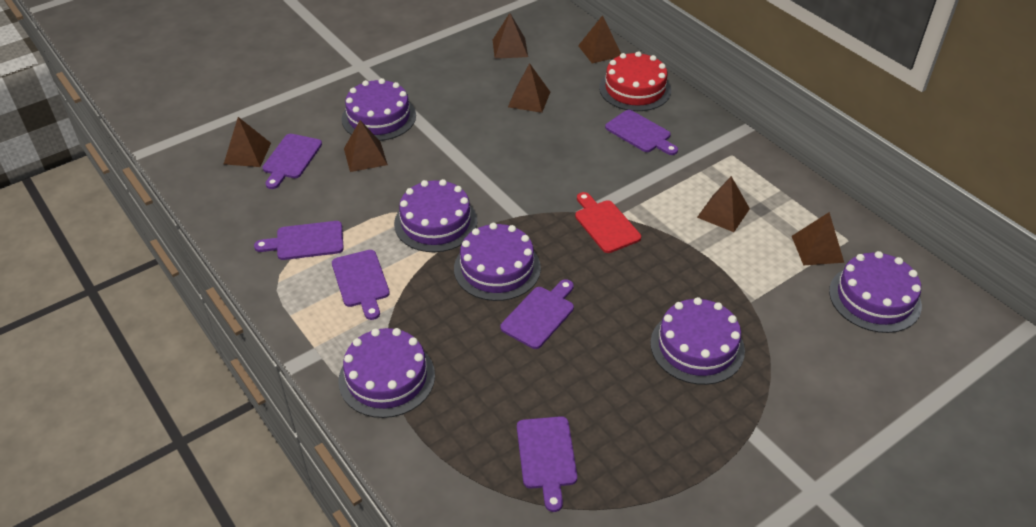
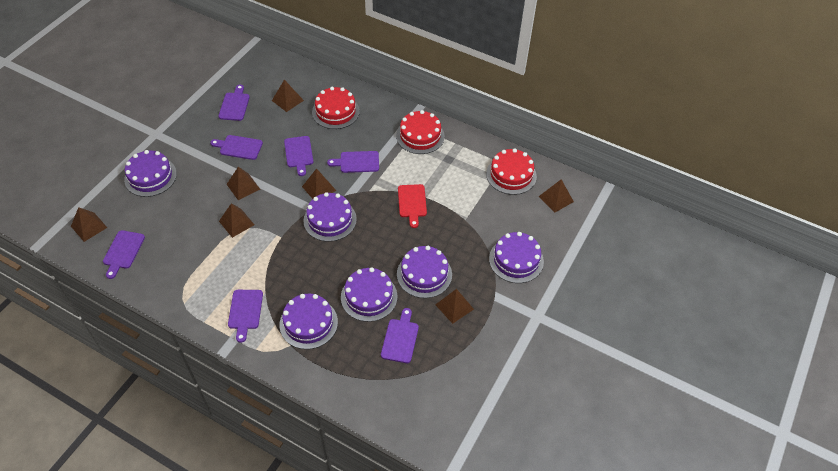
purple cutting board: [254,221,344,260] [263,134,322,189] [332,250,390,320] [500,279,574,349] [517,416,577,512] [605,110,678,155] = 6 -> [103,230,145,279] [210,135,263,160] [218,85,250,121] [228,290,263,343] [284,136,313,176] [327,151,379,173] [381,308,419,363] = 7
red cake: [599,51,671,111] = 1 -> [312,87,360,129] [396,110,445,154] [486,148,537,195] = 3

